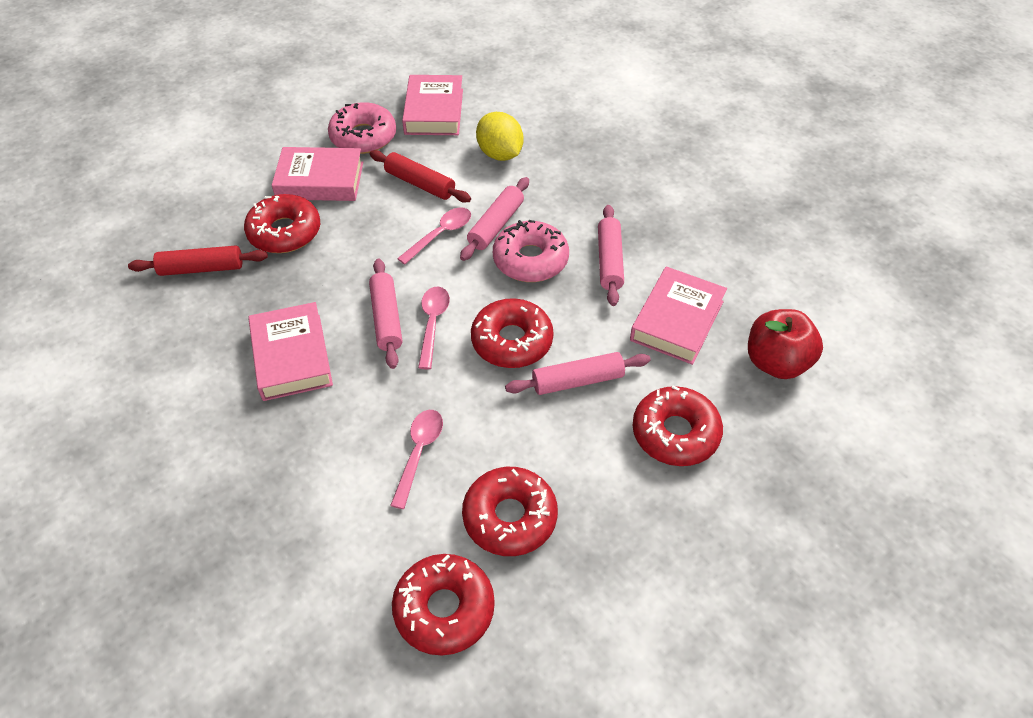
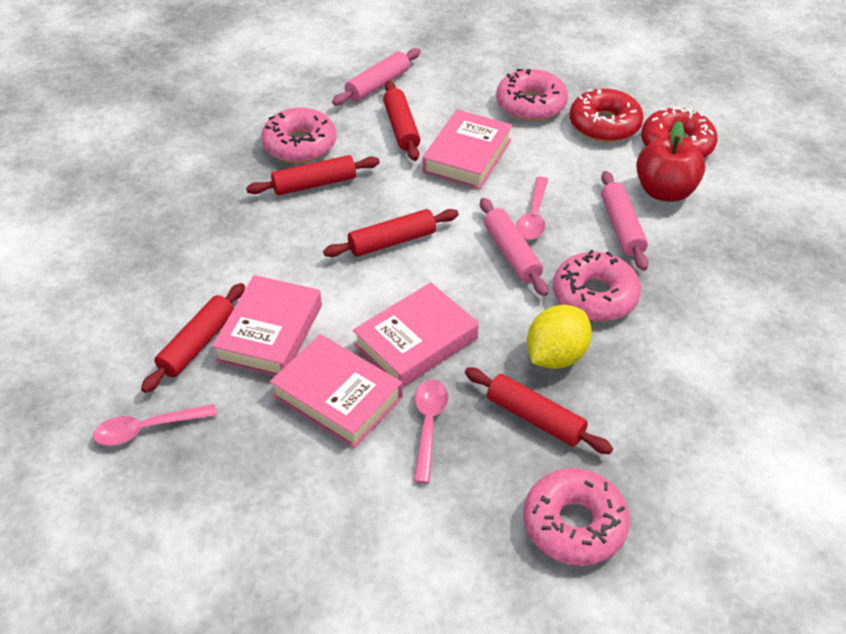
pink donut: [328,102,396,154] [493,220,569,282] = 2 -> [261,108,336,163] [496,69,568,121] [523,468,630,566] [553,250,641,321] = 4
pink rolling pin: [369,258,402,369] [460,177,529,261] [505,352,651,395] [598,205,624,306] = 4 -> [332,48,421,106] [480,198,548,296] [601,171,648,271] = 3
red donut: [244,194,320,253] [392,554,495,655] [462,467,558,556] [471,298,554,368] [632,385,723,466] = 5 -> [570,88,644,142] [641,106,718,158] = 2
red rolling pin: [128,246,268,276] [370,150,471,202] = 2 -> [141,283,245,393] [246,155,380,195] [323,209,459,257] [383,80,420,161] [465,368,613,454] = 5

